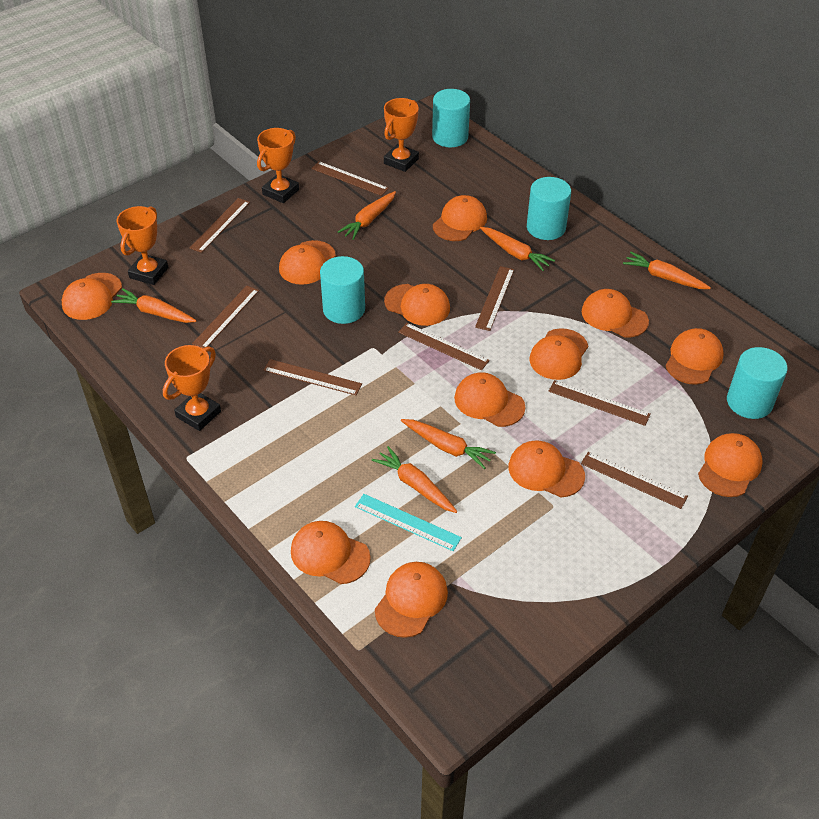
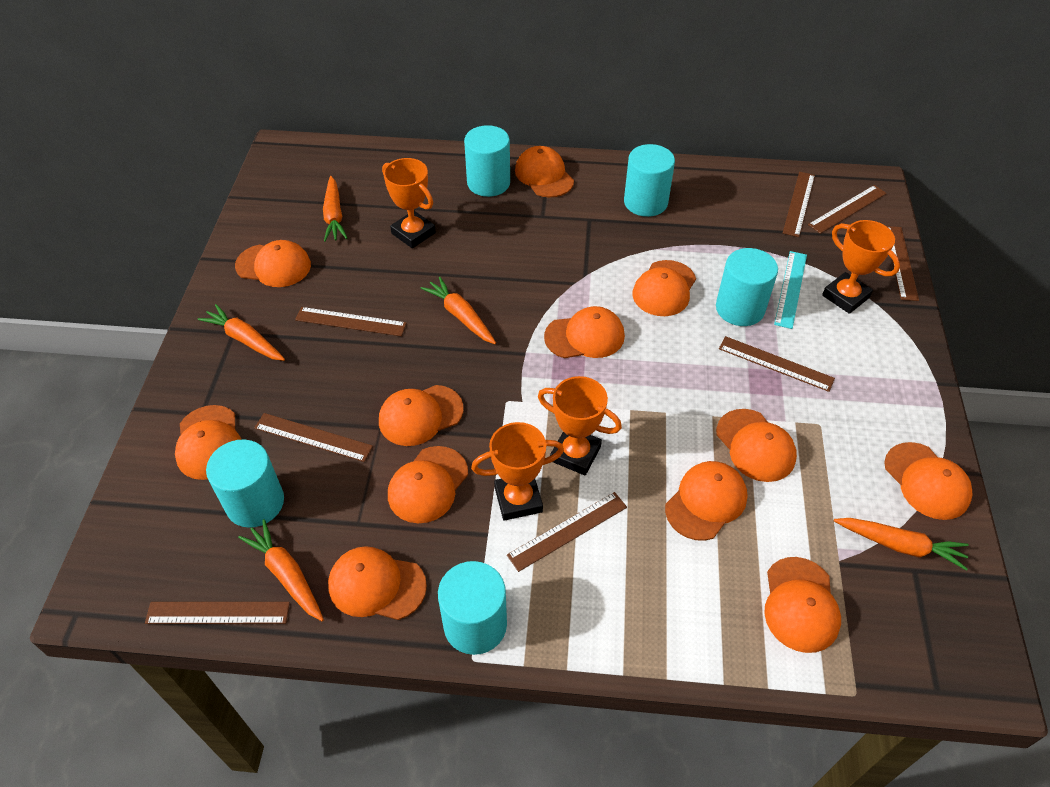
orange carrot: [111,288,196,323] [338,191,396,240] [372,446,457,513] [401,419,496,469] [480,227,555,271] [623,252,711,289] = 6 -> [198,304,285,361] [238,519,324,621] [323,176,348,242] [421,277,496,344] [834,518,969,571] = 5
turquoise cylinder: [320,256,365,324] [432,89,470,147] [527,177,571,240] [727,347,788,419] = 4 -> [206,439,284,528] [438,561,507,655] [464,125,510,197] [624,144,675,217] [716,248,778,326] = 5

